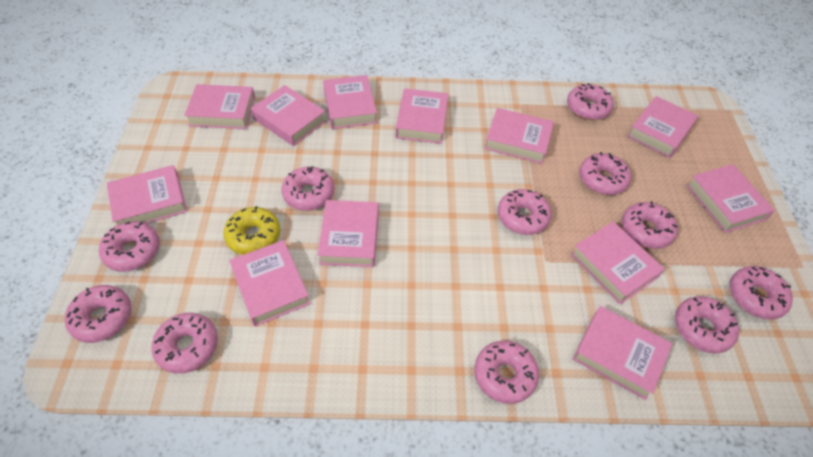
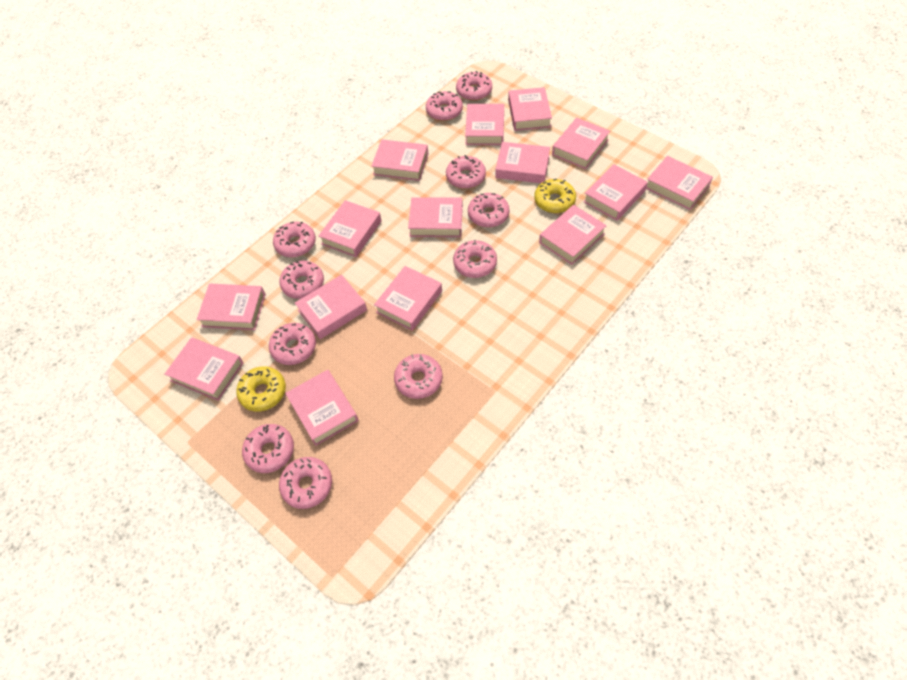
pink book: [107,165,187,225] [184,84,255,129] [230,240,310,326] [251,85,326,146] [318,200,379,267] [323,75,377,129] [396,88,448,144] [485,108,554,164] [571,221,665,304] [573,306,673,400] [627,96,698,158] [686,164,775,233] = 12 -> [165,337,243,401] [197,284,266,330] [285,370,358,446] [295,275,367,339] [319,200,382,257] [371,139,428,181] [374,266,442,331] [408,197,463,237] [465,104,504,145] [495,142,550,183] [508,87,552,131] [539,205,607,265] [552,118,610,169] [583,164,648,221] [646,156,713,210] = 15
yellow donut: [224,206,281,255] = 1 -> [236,366,286,412] [534,179,576,213] = 2

